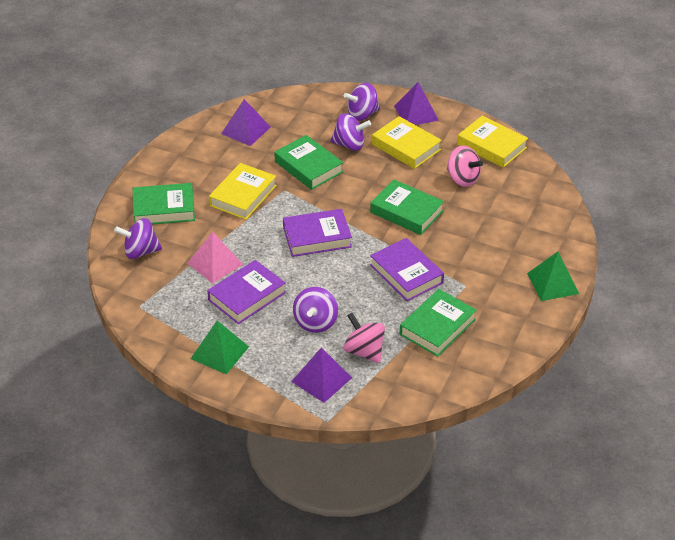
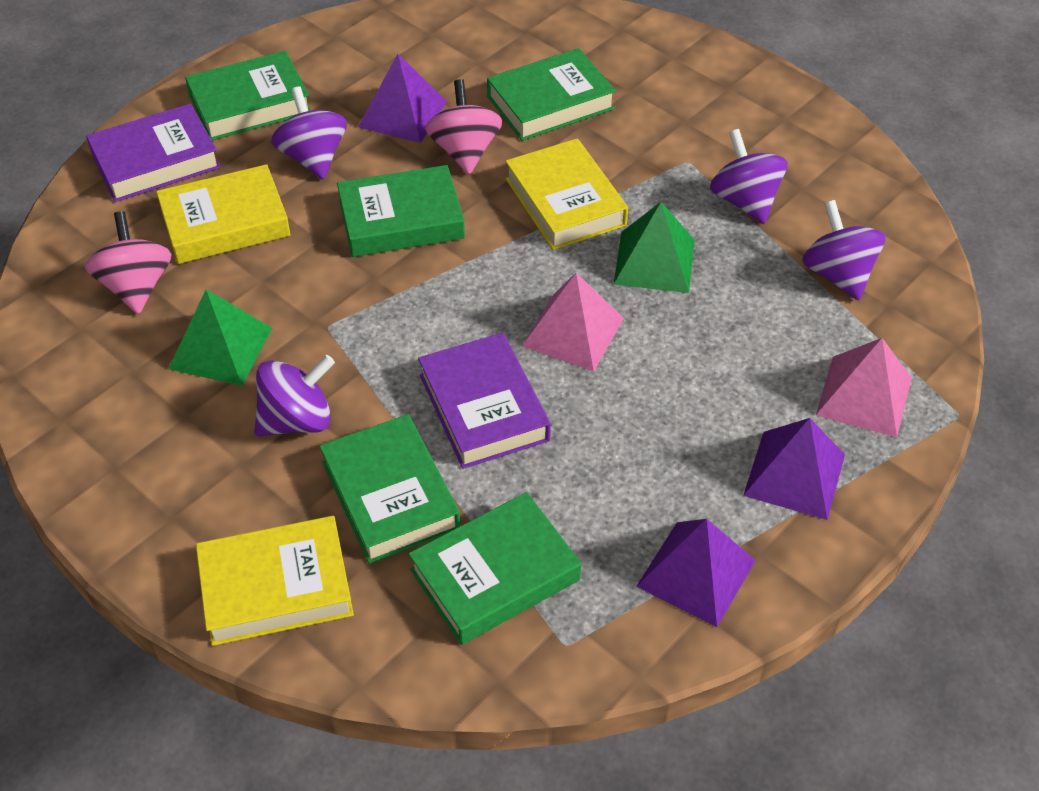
green book: [133,183,195,224] [274,135,343,190] [370,179,444,235] [400,289,477,357] = 4 -> [185,51,311,140] [319,414,461,564] [337,165,465,257] [408,492,581,645] [487,48,616,141] = 5
pink pyramid: [187,231,243,284] = 1 -> [522,273,624,372] [816,338,912,438] = 2
purple book: [207,260,286,324] [283,209,352,257] [370,238,444,301] = 3 -> [86,103,221,202] [418,333,551,469] = 2

